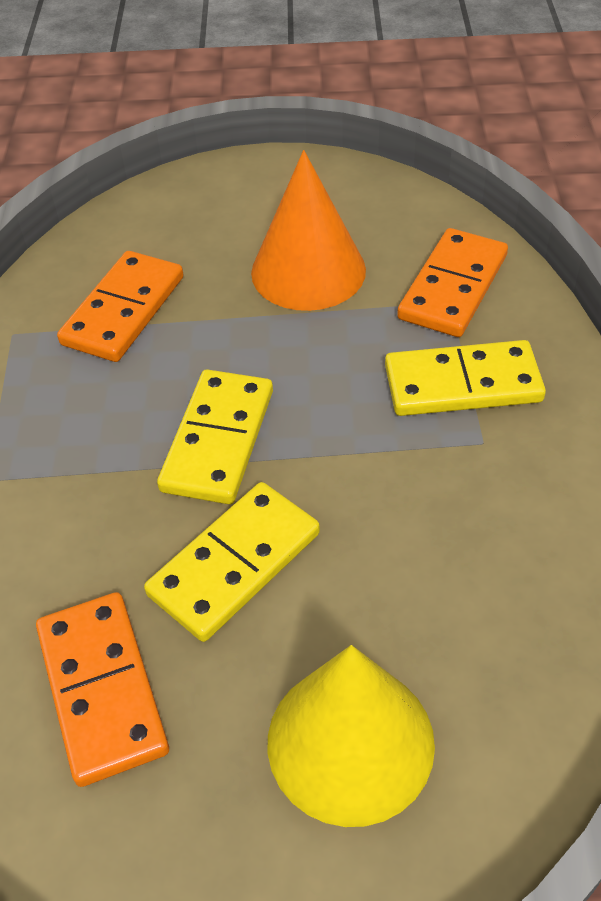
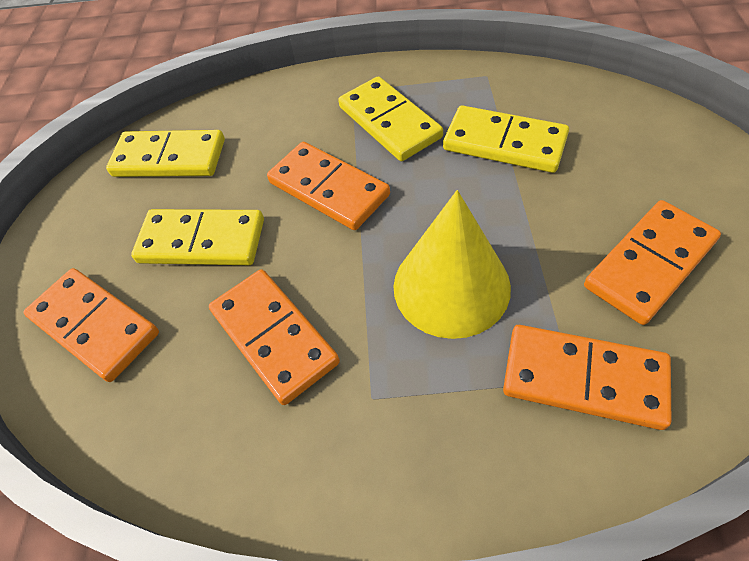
orange cone: [251,150,366,311] = 1 -> none = 0
orange domino: [36,592,169,787] [57,251,184,362] [397,228,508,337] = 3 -> [24,268,159,382] [209,269,340,405] [267,142,390,230] [503,325,671,430] [584,200,721,325] = 5
yellow domino: [144,482,320,642] [157,369,273,504] [385,340,546,416] = 3 -> [106,130,225,177] [131,209,264,265] [338,76,443,161] [443,105,569,173] = 4

